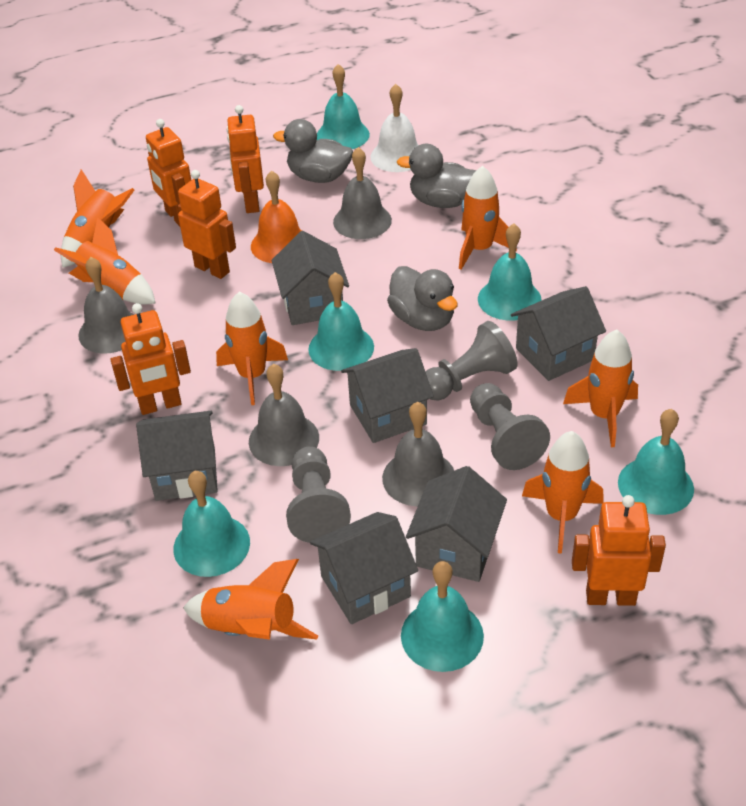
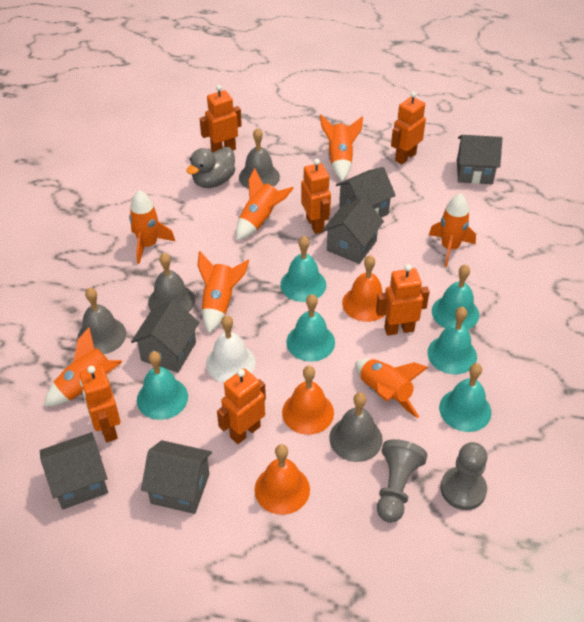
grey duck: [273,119,353,183] [387,266,458,331] [397,144,476,208] = 3 -> [187,147,235,188] = 1
grey pawn: [286,447,351,543] [425,321,518,401] [470,383,550,470] = 3 -> [377,439,427,523] [441,442,487,510] = 2
orange bell: [251,170,302,263] = 1 -> [255,444,310,515] [282,366,334,435] [342,255,384,322] = 3
orange robot: [110,303,191,415] [146,119,191,226] [178,170,236,279] [227,105,264,213] [572,495,666,606] = 5 -> [80,366,120,442] [200,85,242,153] [217,369,266,444] [301,159,331,234] [376,264,430,336] [391,92,426,164] = 6

